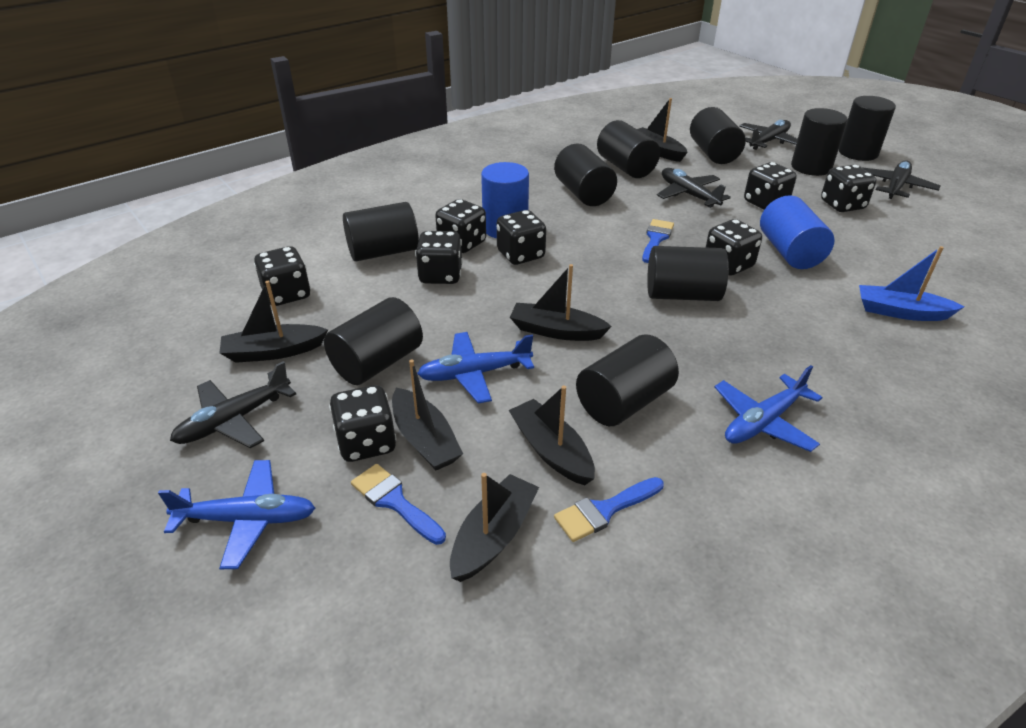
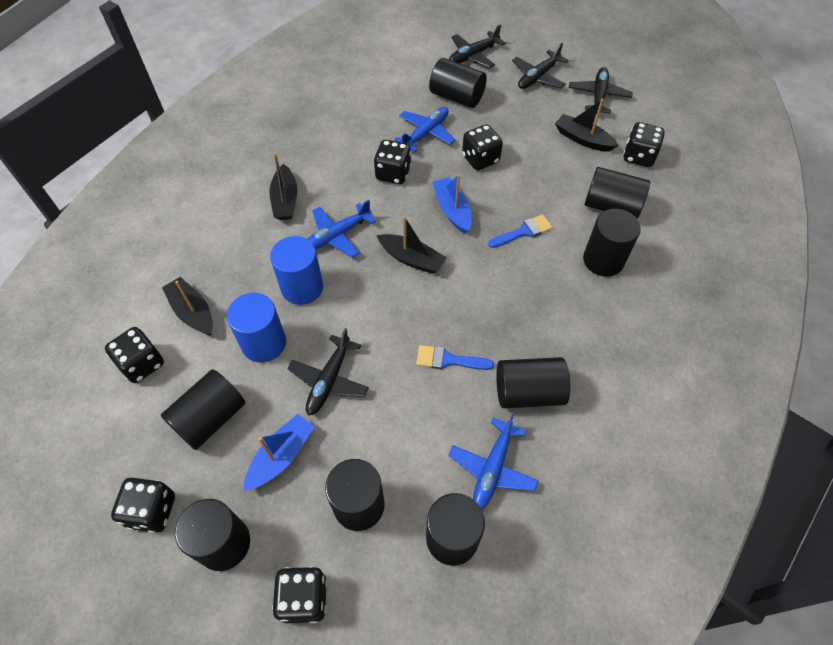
black boat: [220,281,328,363] [392,359,463,470] [450,473,539,582] [509,386,595,485] [510,264,612,341] [637,98,688,162] = 6 -> [162,277,213,336] [269,153,297,220] [377,216,447,274] [555,99,619,152] = 4
black cylinder: [324,297,423,385] [343,202,419,261] [554,143,617,206] [576,334,679,426] [597,120,660,178] [647,246,729,301] [690,107,746,164] [791,108,848,176] [839,96,896,161] = 9 -> [161,369,245,450] [175,499,250,571] [325,459,385,531] [426,493,485,566] [429,58,487,108] [496,357,570,408] [583,209,641,277] [585,167,650,219] = 8
black dice: [254,246,311,306] [329,385,397,462] [415,231,463,284] [435,199,486,253] [497,210,546,265] [706,219,762,276] [744,162,797,210] [821,165,876,212] = 8 -> [105,327,164,383] [111,478,175,533] [272,566,327,623] [374,140,411,184] [462,124,503,170] [623,122,665,167] = 6
blue boat: [859,246,964,321] = 1 -> [244,414,315,491] [432,174,472,234] = 2
blue brush: [351,464,446,545] [554,477,664,542] [642,219,674,263] = 3 -> [416,345,494,370] [488,214,553,248] = 2

